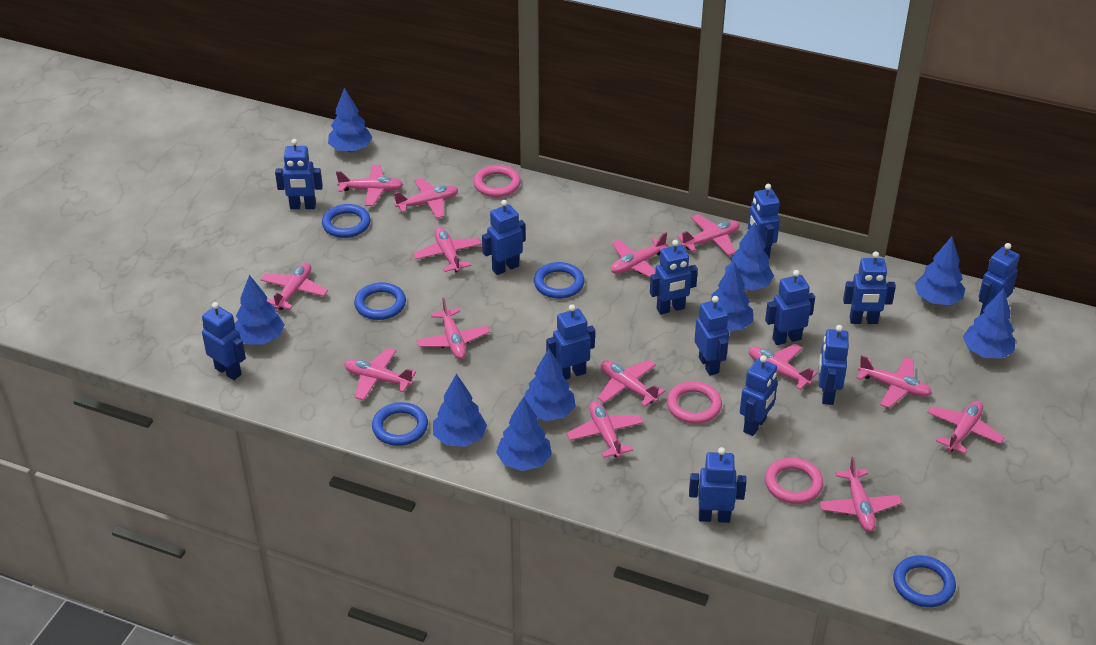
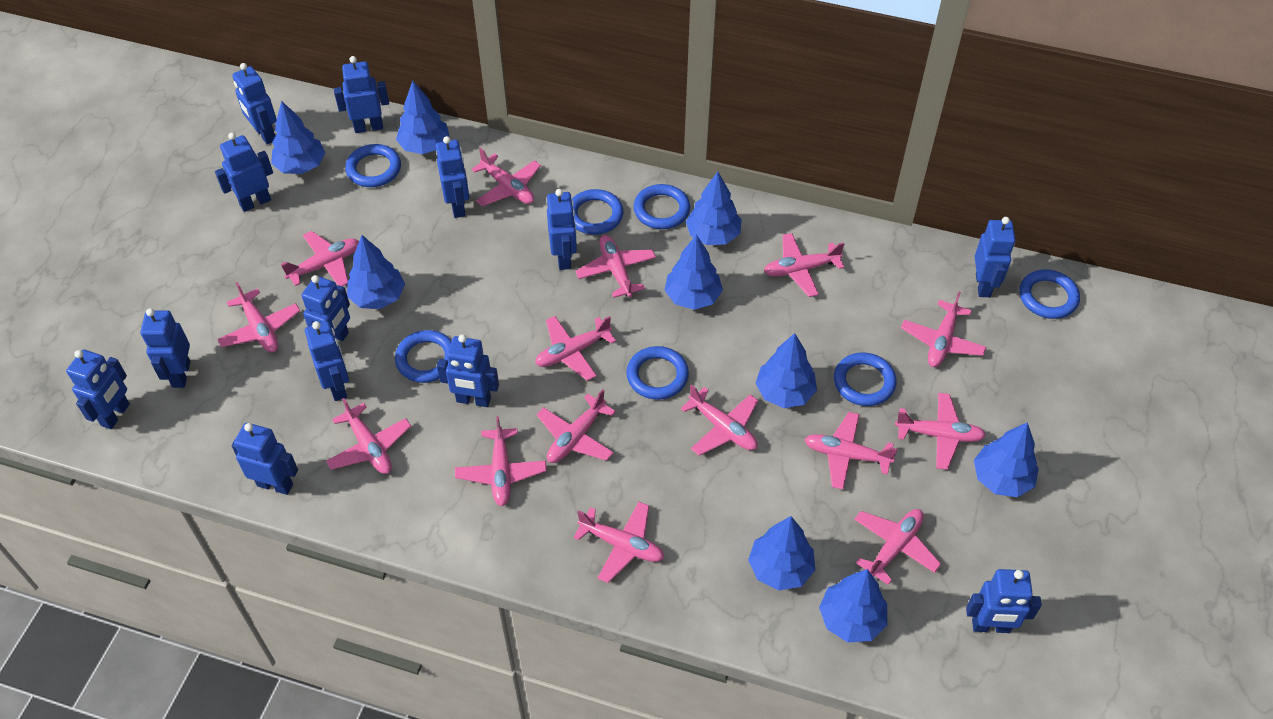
blue ring: [322,204,371,238] [354,282,406,320] [372,402,428,446] [534,262,585,299] [893,555,956,607] = 5 -> [345,144,401,187] [395,330,452,383] [572,189,623,235] [626,346,689,400] [634,184,690,229] [834,352,897,406] [1019,269,1080,319] = 7
pink plane: [260,263,328,310] [336,165,404,206] [344,348,416,400] [393,178,458,219] [413,227,482,273] [417,298,490,359] [566,401,643,458] [598,360,665,407] [611,232,667,278] [677,214,740,256] [749,344,817,390] [819,457,902,532] [857,355,932,408] [927,401,1005,454] = 14 -> [217,282,300,352] [281,231,359,286] [326,398,411,474] [455,416,547,506] [472,148,541,206] [535,316,616,381] [536,389,616,463] [573,502,664,583] [575,235,656,298] [681,384,758,456] [764,233,844,297] [804,412,898,490] [854,509,941,585] [895,393,986,470] [901,292,986,367] = 15
pink ring: [474,165,521,197] [667,381,722,424] [765,457,823,504] = 3 -> none = 0

